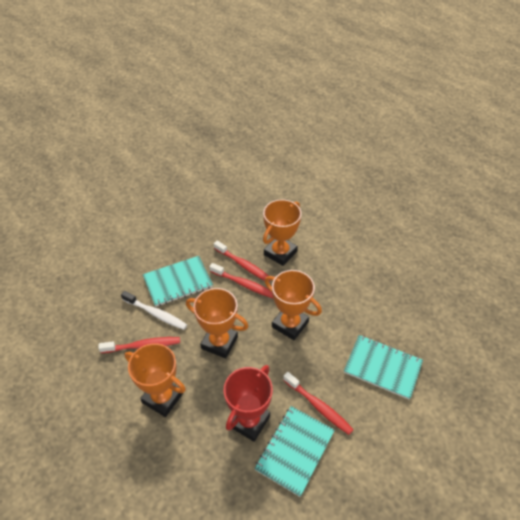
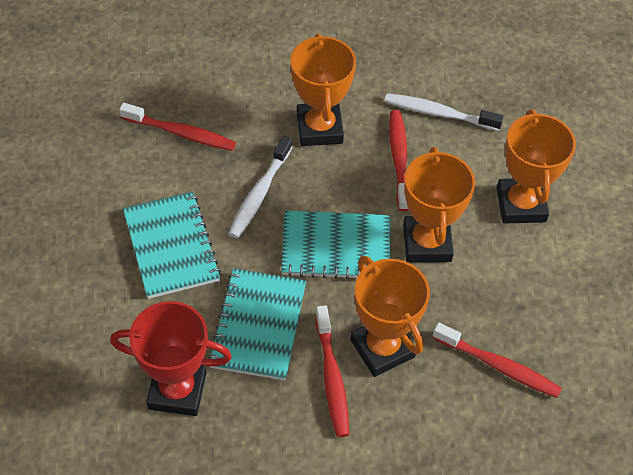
white toothbrush: [121,291,187,330] = 1 -> [228,136,292,239] [384,93,504,131] = 2

